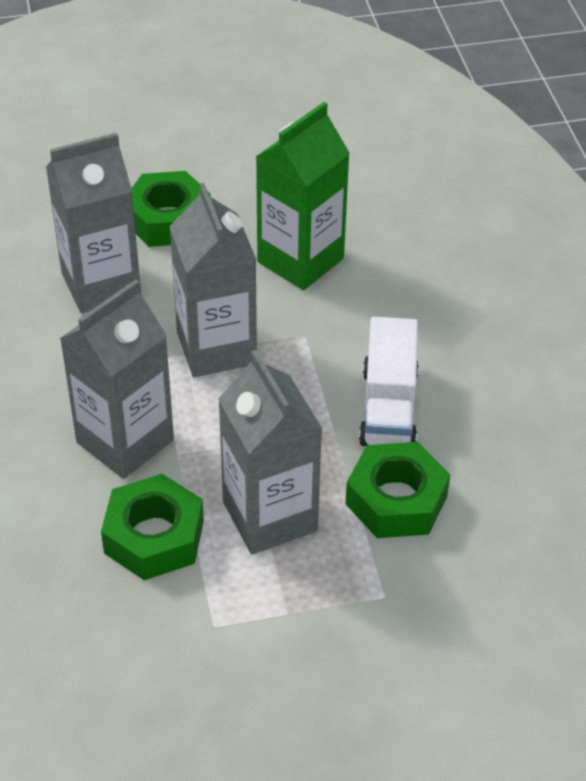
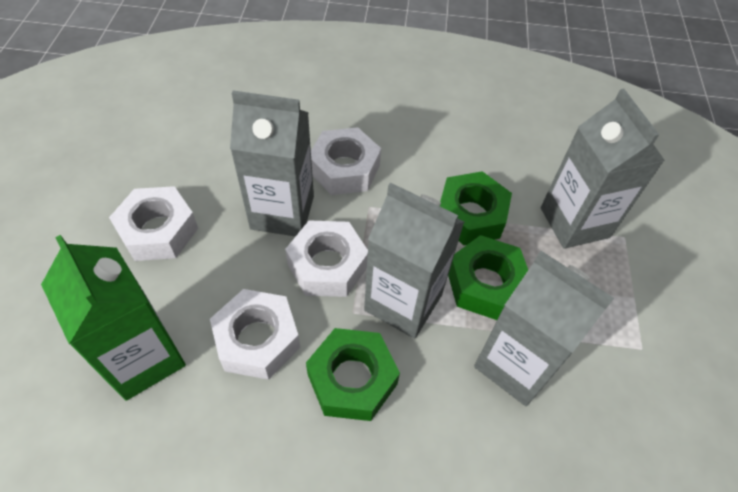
white nut: none = 0 -> [109,186,198,261] [210,289,300,380] [285,220,368,297] [311,127,381,195] = 4
white truck: [359,317,419,446] = 1 -> none = 0

